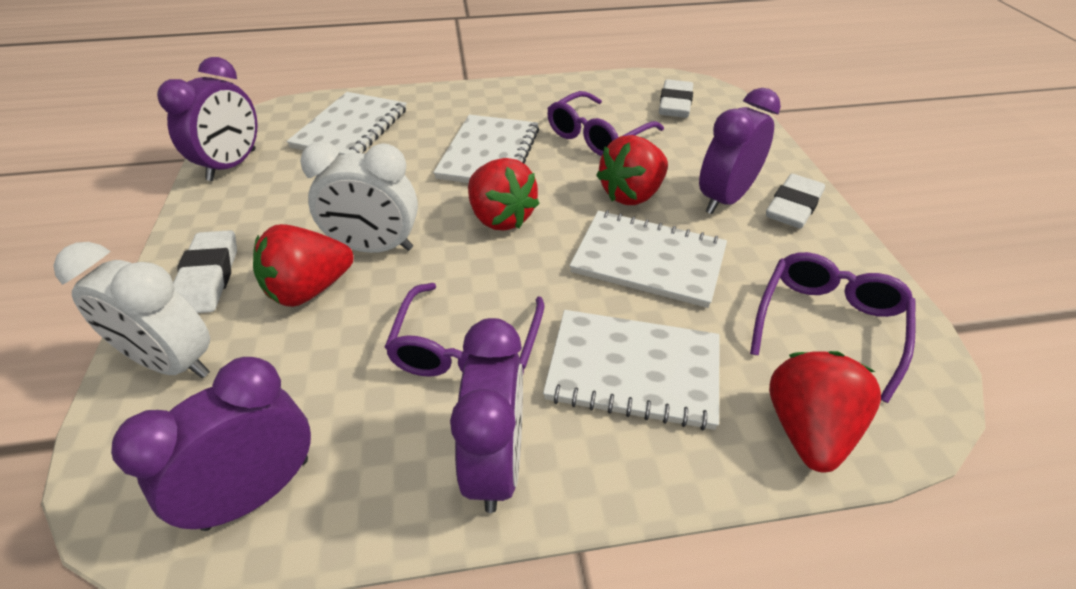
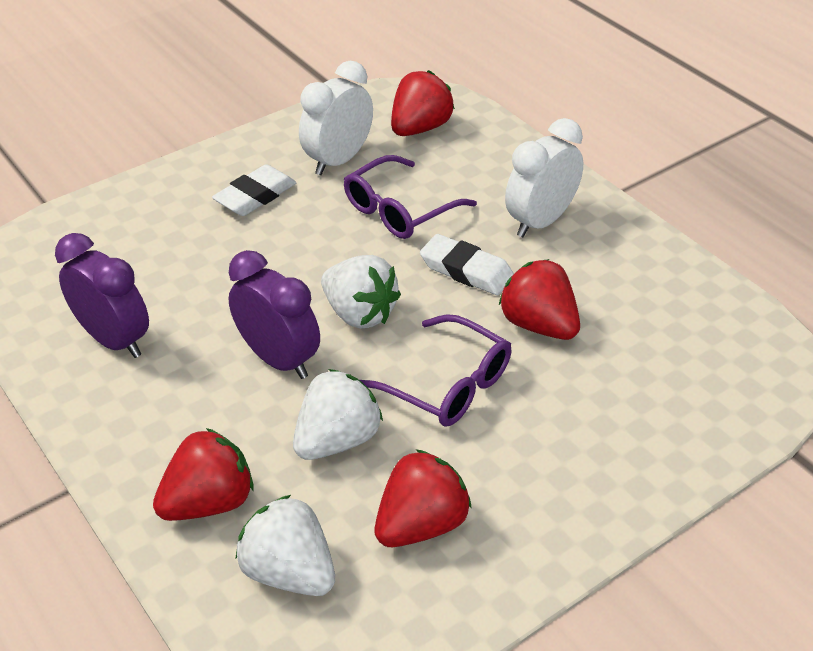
purple clock: [111,357,311,531] [157,57,257,181] [450,318,523,513] [699,88,781,214] = 4 -> [55,233,149,358] [228,250,320,379] = 2
purple glasses: [384,283,545,377] [547,91,664,156] [750,252,916,403] = 3 -> [344,155,477,239] [360,314,512,426] = 2
white eraser: [173,230,237,313] [659,79,693,118] [766,174,825,228] = 3 -> [212,164,296,216] [420,234,514,295] = 2
white notebook: [286,92,407,156] [433,115,539,183] [543,310,720,430] [570,211,727,308] = 4 -> none = 0
white strawberry: none = 0 -> [235,495,335,596] [293,369,383,460] [321,255,401,329] = 3

